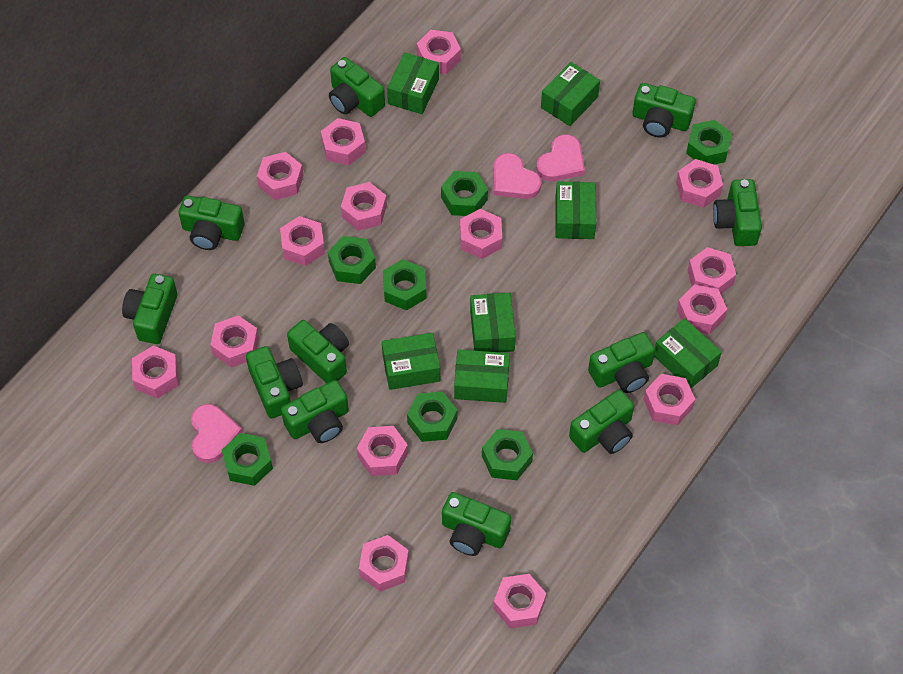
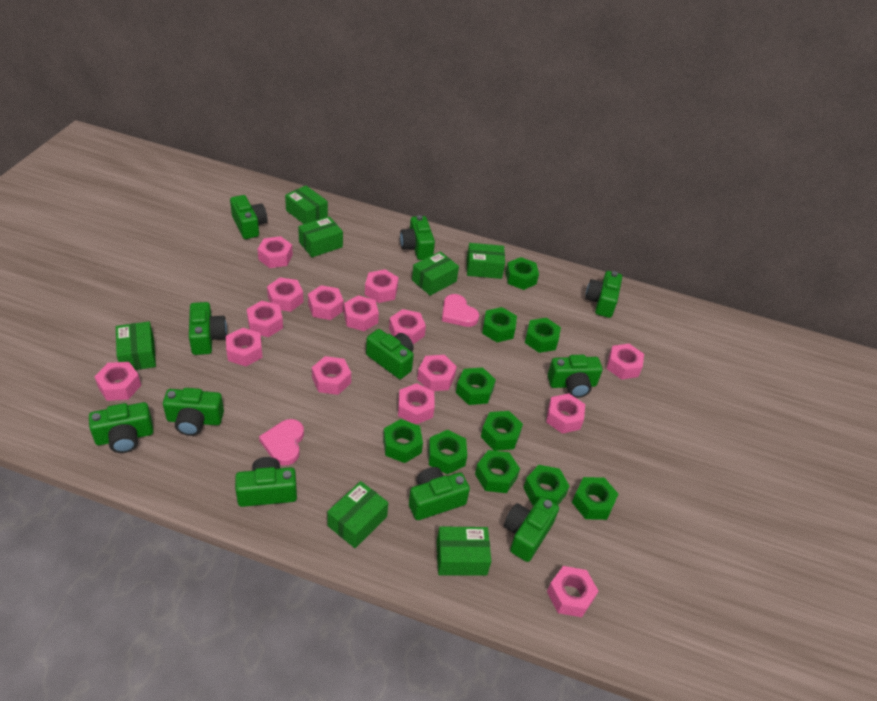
green nut: [222,433,273,486] [328,236,376,284] [383,259,427,311] [407,392,457,442] [441,171,488,216] [482,429,533,480] [686,120,732,165] = 7 -> [383,419,423,463] [428,430,467,474] [456,367,496,405] [475,450,520,493] [481,411,523,451] [482,307,517,342] [506,257,539,290] [523,465,570,506] [525,318,561,353] [572,477,618,520] = 10
pink heart: [191,404,243,463] [494,153,542,199] [536,134,585,181] = 3 -> [259,419,304,465] [442,294,479,327] = 2

